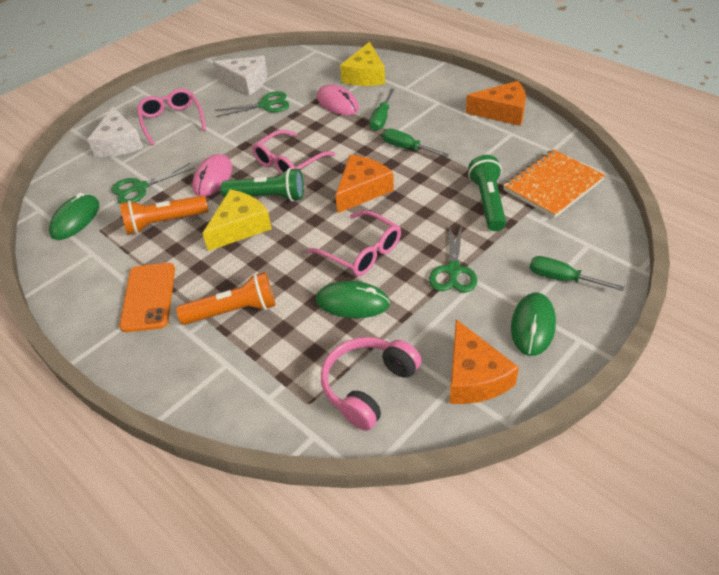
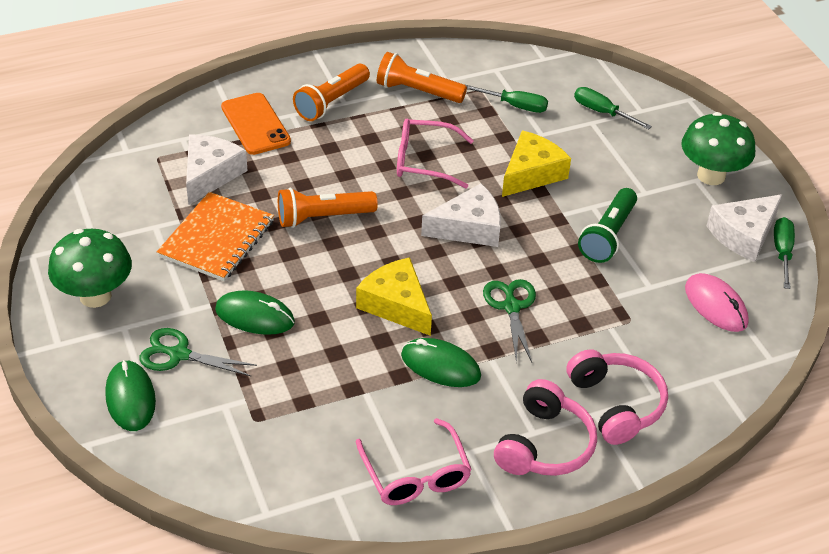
green flashlight: [221,168,304,202] [468,155,506,231] = 2 -> [578,188,637,263] = 1
green mushroom: none = 0 -> [48,229,132,308] [681,112,755,185] = 2
green scissors: [111,163,194,203] [215,91,289,117] [429,225,477,293] = 3 -> [139,328,257,376] [483,279,536,363] = 2
orange cheese: [336,155,394,213] [449,319,519,404] [466,81,526,126] = 3 -> none = 0
orange flashlight: [120,195,208,235] [176,272,276,325] = 2 -> [278,188,378,228] [293,64,370,121] [377,52,467,103] = 3
pink glasses: [137,88,206,146] [252,130,336,174] [307,210,401,276] = 3 -> [356,418,472,505] [397,119,474,189] = 2
pink headphones: [321,337,421,431] = 1 -> [494,379,597,476] [566,349,668,445] = 2
pink mouse: [192,154,232,197] [317,84,359,115] = 2 -> [685,273,749,332] = 1
white cheese: [87,107,143,157] [213,56,267,96] = 2 -> [186,135,248,205] [421,184,501,247] [706,194,782,262] = 3

